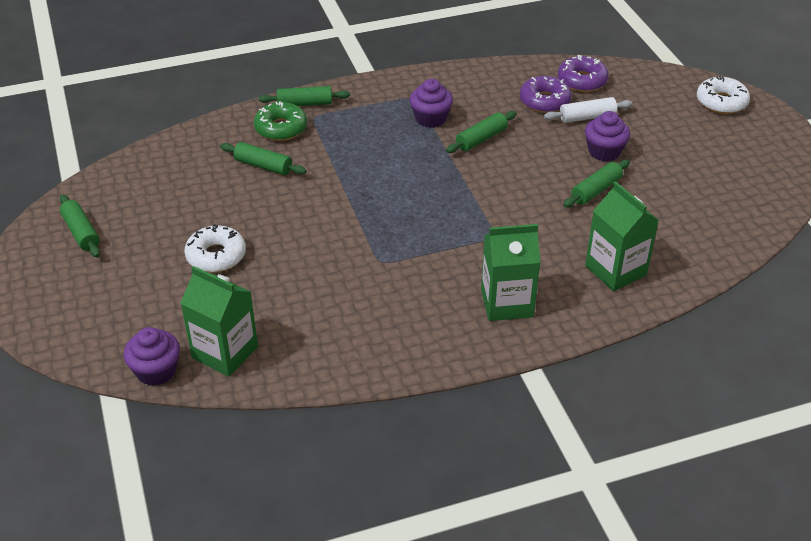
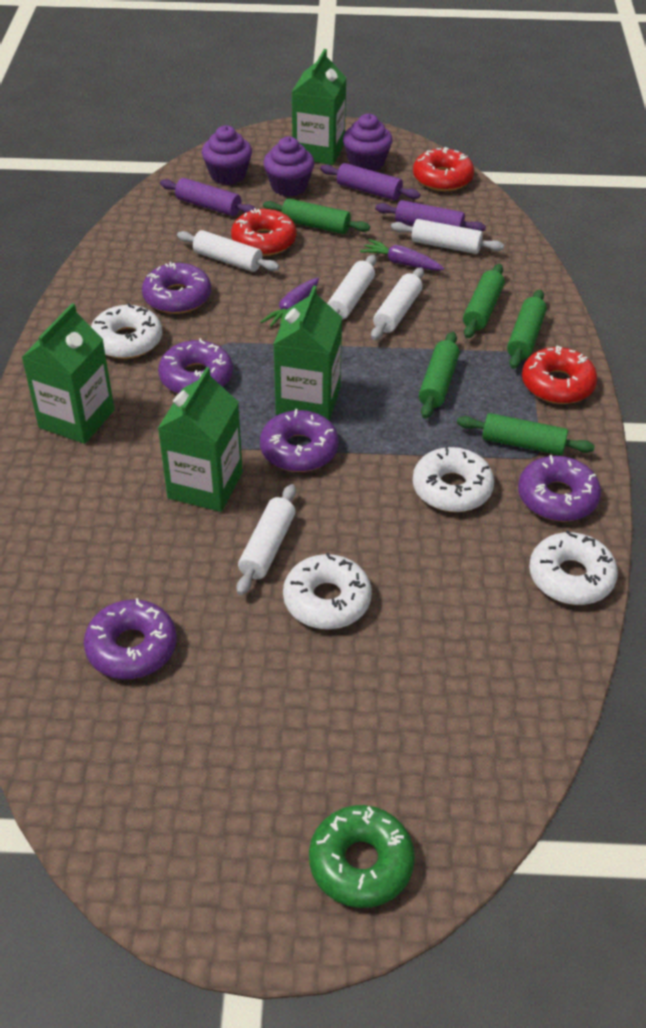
green carton: [181,266,258,377] [481,224,541,321] [585,181,659,291] = 3 -> [21,303,114,444] [158,367,243,512] [273,286,342,421] [291,49,347,165] = 4
purple carrot: none = 0 -> [260,278,319,327] [360,239,444,271] = 2
purple donut: [520,76,572,113] [558,55,609,92] = 2 -> [84,598,177,679] [142,262,211,314] [158,338,233,394] [260,409,339,472] [518,455,601,522] = 5
purple rolling pin: none = 0 -> [160,178,255,216] [320,163,420,201] [375,200,486,231] = 3
red donut: none = 0 -> [231,208,297,256] [413,147,474,191] [522,345,597,404] = 3
white donut: [184,224,246,272] [697,76,750,114] = 2 -> [91,303,162,359] [283,553,372,629] [413,446,494,512] [529,530,618,605] = 4
white rolling pin: [544,97,633,123] = 1 -> [177,230,280,272] [236,484,296,595] [327,255,376,319] [371,267,424,340] [391,219,504,254] = 5

